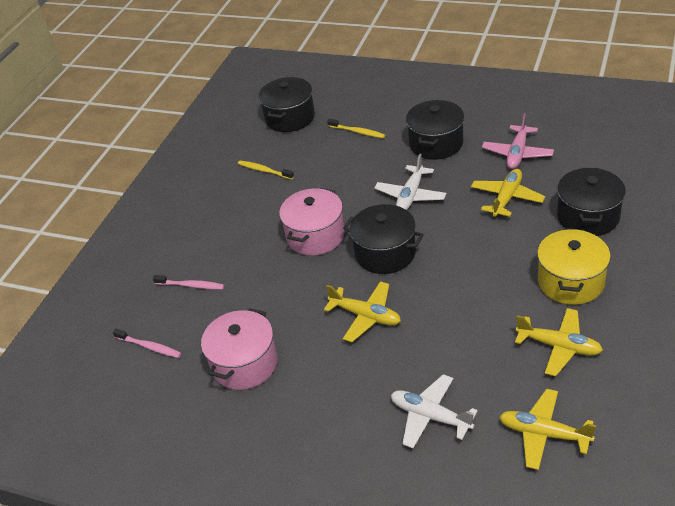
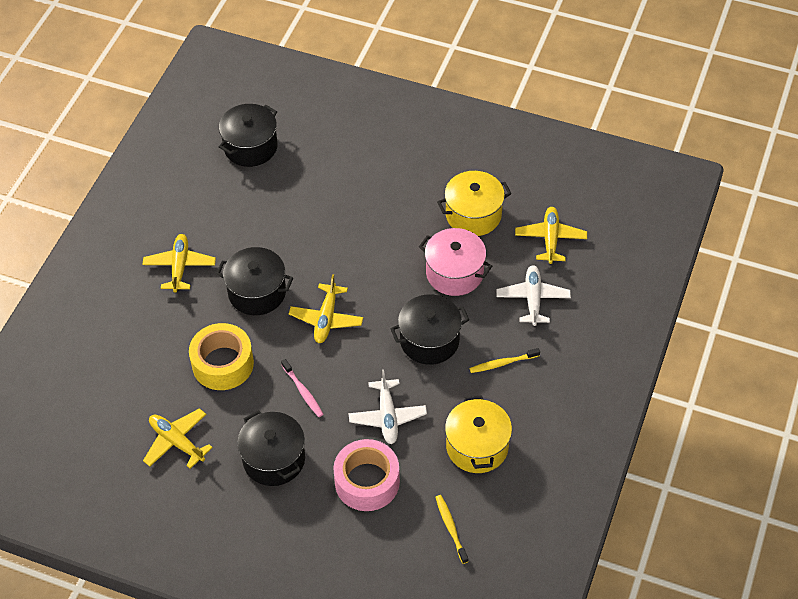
pink plane: [482,113,554,169] = 1 -> none = 0
pink pot: [201,308,278,390] [279,188,345,255] = 2 -> [419,228,492,296] = 1
pink tape: none = 0 -> [333,439,400,511] = 1
pink toothbrush: [113,329,181,358] [153,275,224,289] = 2 -> [281,359,323,417] = 1
yellow pot: [537,228,611,305] = 1 -> [437,171,512,236] [445,395,512,473] = 2
yellow tape: none = 0 -> [189,323,254,390] = 1

